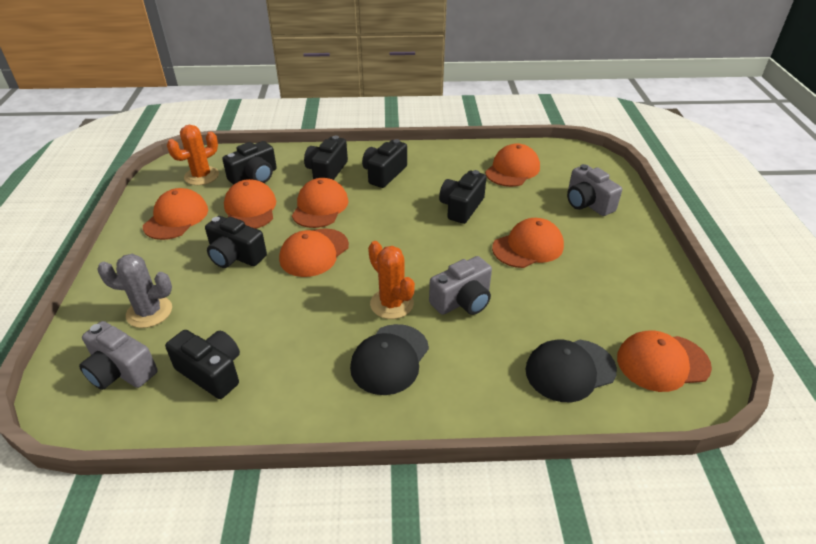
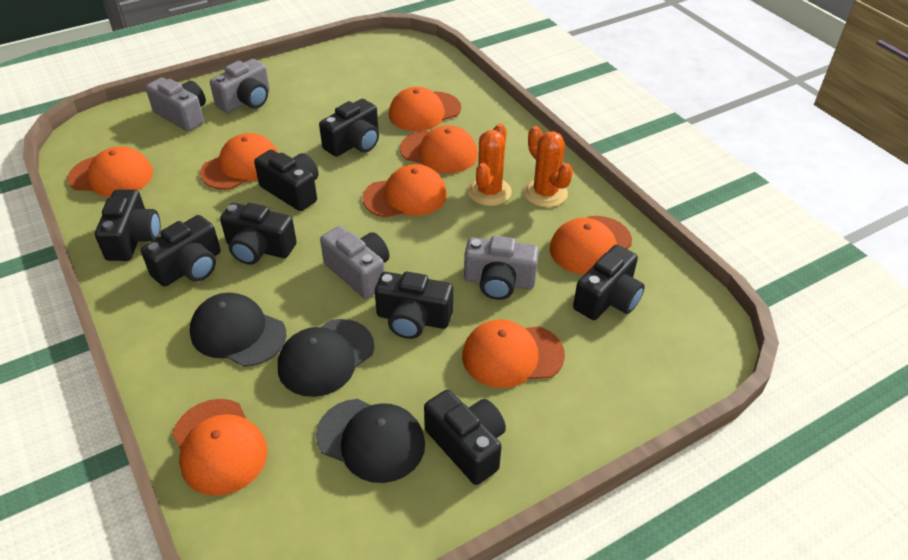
black camera: [165,330,240,399] [205,216,267,268] [222,141,277,185] [304,136,348,180] [362,139,407,188] [439,170,486,224] = 6 -> [95,189,161,261] [141,215,221,287] [220,203,297,265] [254,150,319,211] [319,99,379,157] [375,272,453,339] [424,390,506,485] [573,245,645,320] = 8
black cap: [350,324,429,395] [525,340,617,402] = 2 -> [190,293,287,367] [278,319,374,397] [316,399,425,483] = 3
grey cactus: [97,254,172,328] = 1 -> none = 0
grey camera: [79,321,158,390] [429,256,492,315] [567,164,622,216] = 3 -> [146,78,206,131] [210,59,270,113] [320,226,389,299] [464,236,539,300] = 4
orange cap: [143,188,208,240] [224,179,276,229] [279,228,349,277] [292,178,348,228] [485,143,540,187] [492,218,564,268] [617,330,712,392] = 7 -> [67,147,153,197] [172,399,267,496] [200,133,278,190] [363,164,447,218] [389,87,461,131] [400,126,478,173] [462,319,565,388] [550,216,632,275] = 8

